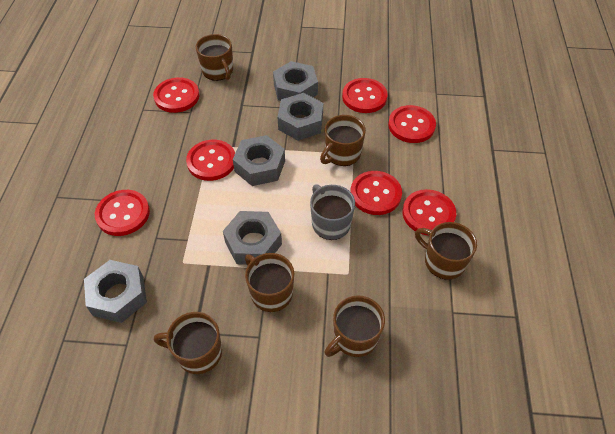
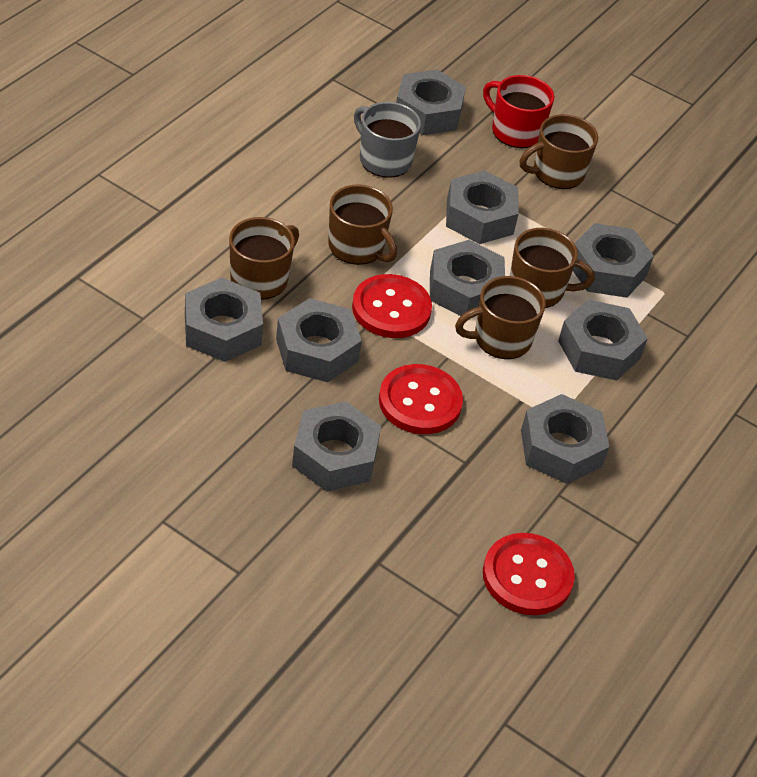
brown mug: [154,312,222,374] [196,34,233,81] [245,253,294,312] [320,115,366,166] [325,295,385,357] [415,222,477,279] = 6 -> [229,217,299,300] [328,184,397,265] [455,276,546,359] [510,228,595,308] [520,114,598,189] = 5
grey nut: [84,260,147,323] [223,211,282,265] [233,135,285,186] [273,61,318,101] [278,93,323,141] = 5 -> [185,278,263,362] [276,298,362,382] [292,401,381,492] [396,70,466,135] [430,240,505,316] [446,170,519,244] [521,394,609,484] [558,300,648,381] [573,223,654,298] = 9
red button: [95,190,150,236] [153,77,200,113] [186,140,235,181] [342,78,388,113] [350,171,402,215] [388,105,436,143] [402,189,456,236] = 7 -> [352,274,432,338] [379,364,463,434] [483,533,575,615] = 3
red mug: none = 0 -> [483,75,554,148] = 1

